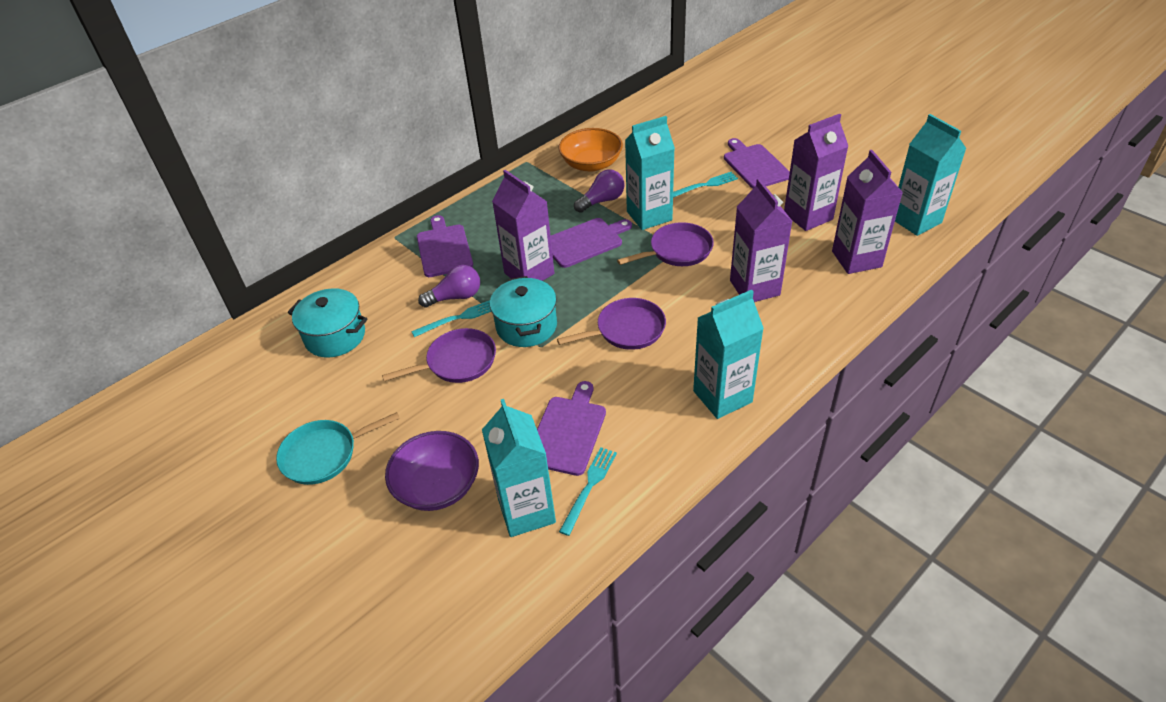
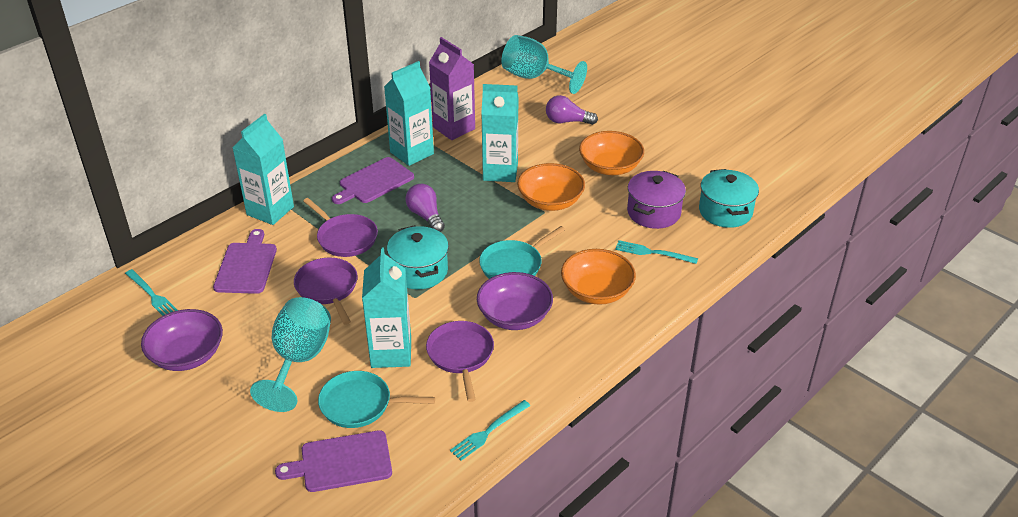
orange bowl: [559,128,623,172] = 1 -> [517,163,585,211] [561,249,636,305] [579,131,644,175] = 3
purple bowl: [385,431,479,511] = 1 -> [141,309,223,371] [477,272,553,330] = 2
purple carton: [492,170,554,281] [730,178,792,302] [784,114,848,231] [832,150,903,274] = 4 -> [429,37,475,140] = 1
purple cutting board: [417,215,473,277] [537,381,606,476] [551,218,632,268] [724,138,790,188] = 4 -> [213,229,277,294] [275,430,392,492] [332,157,414,204] = 3
purple pot: none = 0 -> [627,171,686,229] = 1
turquoise goblet: none = 0 -> [250,297,331,412] [501,35,587,94] = 2
turquoise pan: [276,412,400,485] = 1 -> [318,371,435,428] [479,226,565,279] = 2

